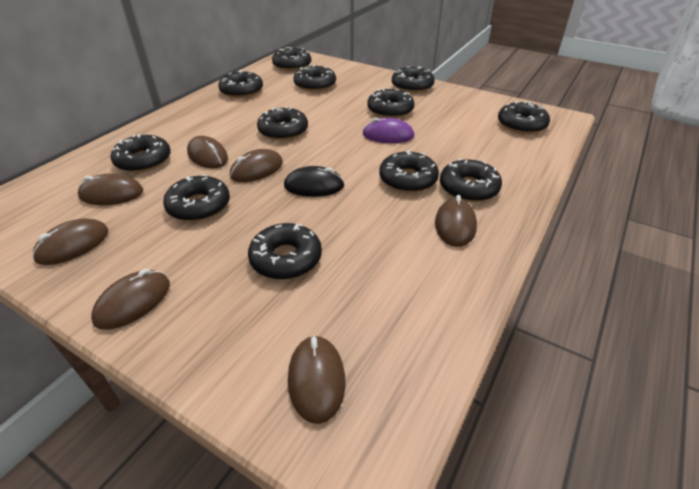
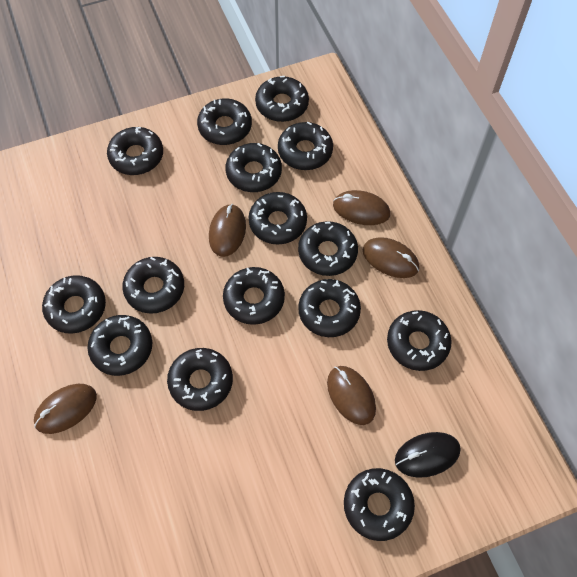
black donut: [111,134,171,173] [163,175,230,221] [218,70,263,98] [248,223,322,280] [257,106,308,140] [272,47,311,71] [294,65,336,92] [367,88,415,118] [379,150,439,193] [392,66,435,93] [440,159,502,202] [498,101,550,134] = 12 -> [42,275,106,334] [88,315,152,376] [107,127,163,175] [122,257,184,314] [167,348,233,411] [197,98,252,145] [223,267,285,325] [225,143,282,192] [249,192,307,245] [255,76,309,122] [278,122,333,170] [298,221,358,276] [298,279,361,337] [344,468,415,541] [387,310,452,371] = 15
brown mouse: [32,218,108,265] [78,174,143,205] [91,269,170,330] [187,136,228,168] [230,149,283,182] [288,335,346,424] [435,195,477,247] = 7 -> [34,384,97,434] [209,204,246,257] [327,366,376,425] [333,190,390,225] [363,237,419,278] = 5
purple mouse: [363,118,414,143] = 1 -> none = 0

